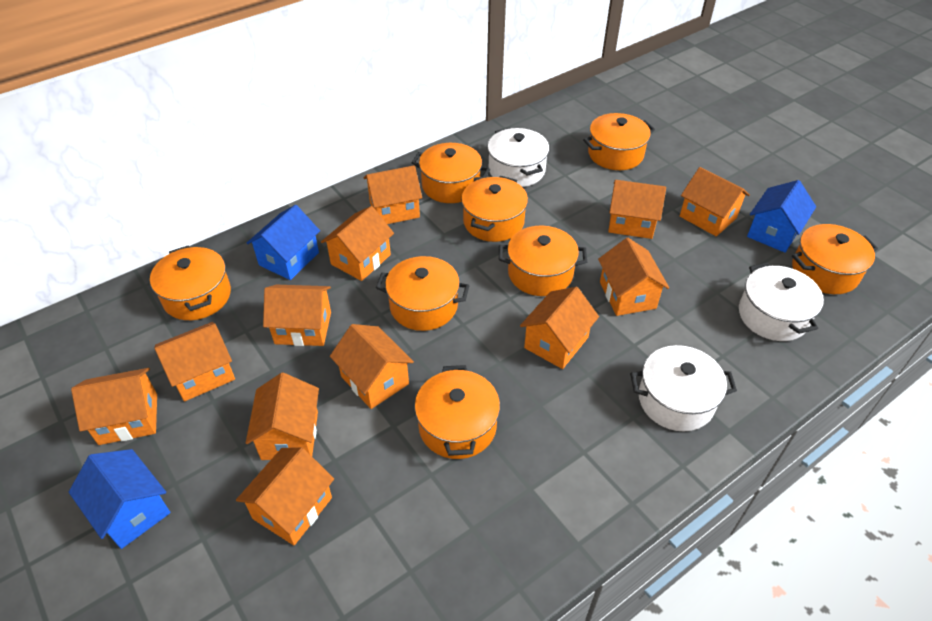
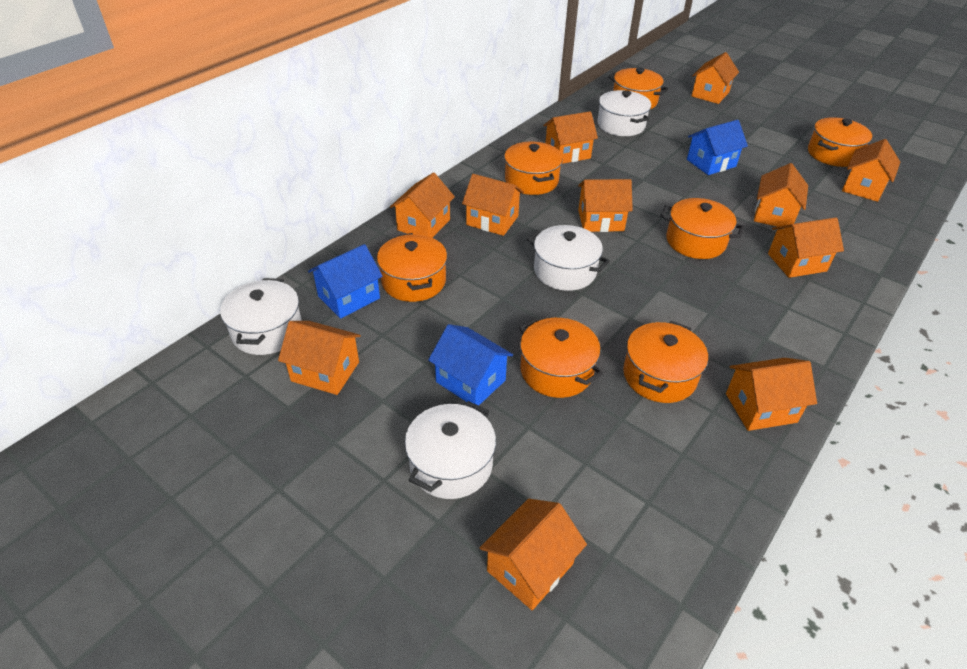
orange house: [71,368,157,445] [155,322,235,402] [236,447,334,545] [246,373,319,460] [263,285,331,346] [321,206,394,281] [330,324,414,409] [364,165,422,224] [520,287,599,369] [598,238,669,316] [608,180,666,239] [680,167,750,236] = 12 -> [278,321,361,395] [390,172,455,238] [462,174,524,236] [480,499,587,610] [543,111,598,164] [578,179,633,232] [692,52,739,104] [726,358,817,431] [754,163,808,228] [768,218,844,278] [842,139,900,202] = 11
orange pot: [150,245,231,320] [376,256,470,331] [411,143,490,203] [414,365,500,459] [461,176,528,242] [499,226,587,296] [583,113,655,170] [792,224,878,294] = 8 -> [377,233,447,302] [504,141,563,195] [519,318,603,398] [608,67,669,109] [623,321,708,403] [660,198,744,259] [808,117,872,167] = 7
white pot: [487,128,549,187] [630,345,737,431] [739,263,824,341] = 3 -> [220,278,302,355] [405,401,496,499] [527,225,610,291] [597,90,651,136] = 4

